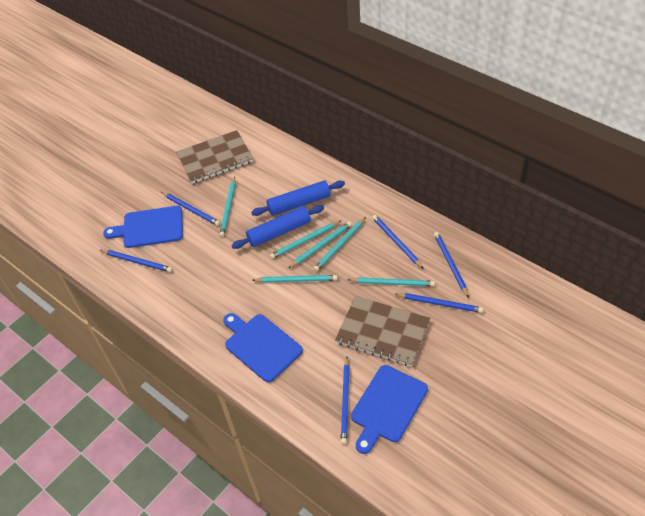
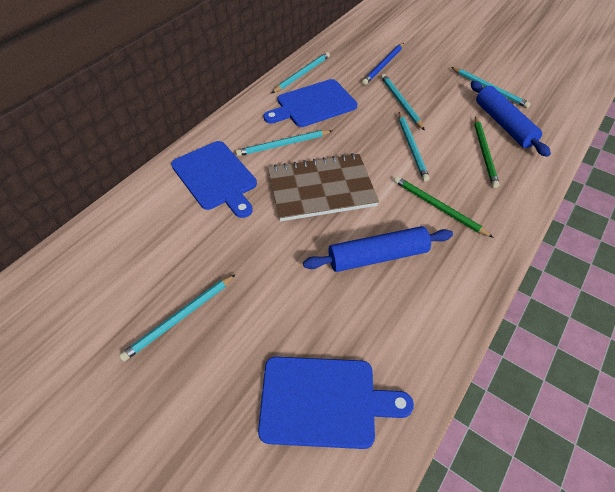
blue pencil: [100,250,172,272] [162,192,220,226] [341,357,350,444] [372,215,424,269] [395,293,484,313] [434,232,469,298] = 6 -> [362,43,404,85] = 1
brown notebook: [176,130,253,184] [335,296,430,367] = 2 -> [268,153,379,221] = 1
green pencil: none = 0 -> [394,176,494,238] [474,116,499,188] = 2

